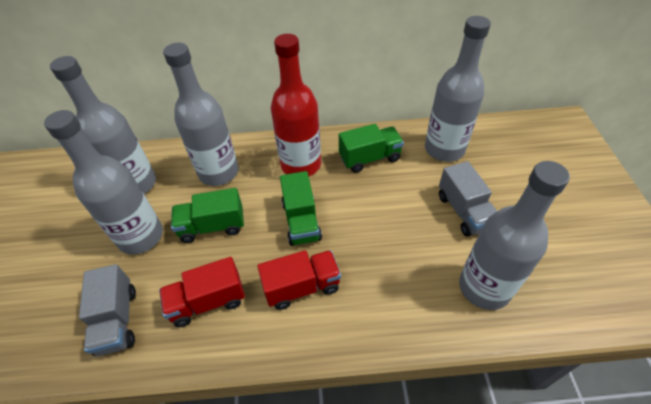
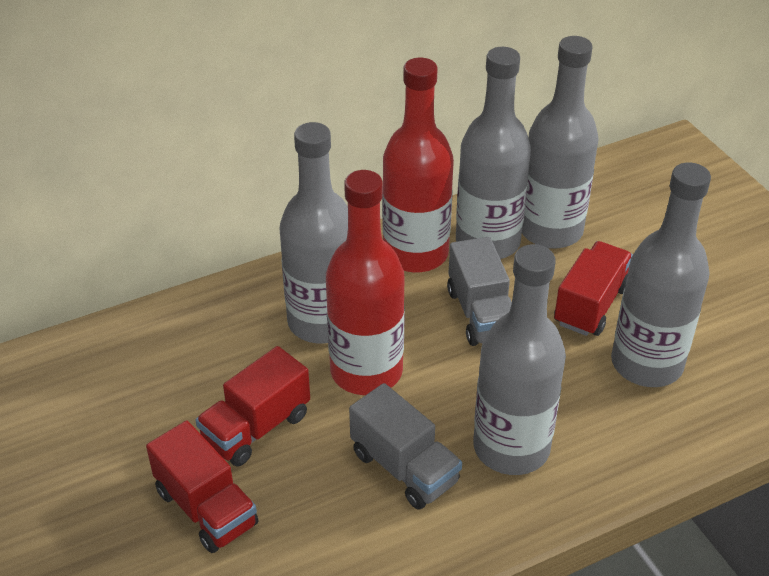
green truck: [171,188,244,243] [280,171,322,246] [339,124,404,173] = 3 -> none = 0
red bottle: [271,34,321,176] = 1 -> [326,170,405,395] [382,58,454,273] = 2
red truck: [159,257,245,327] [257,250,341,310] = 2 -> [146,421,258,553] [196,346,310,467] [554,241,633,336] = 3

